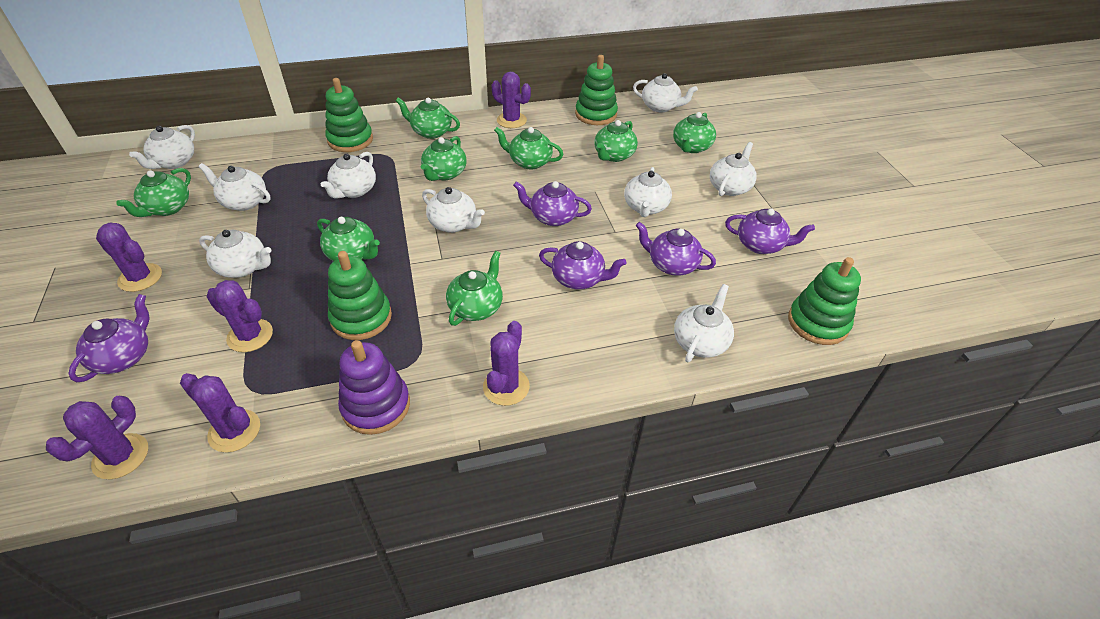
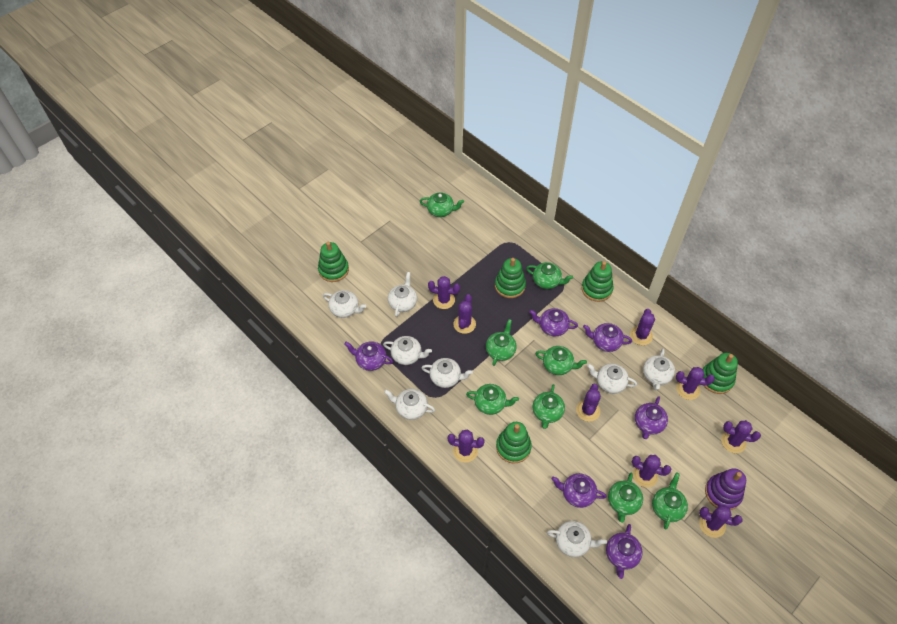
green stacking toy: [325,78,373,152] [328,251,392,340] [575,55,618,125] [788,257,861,345] = 4 -> [318,242,349,282] [495,258,526,298] [496,422,532,464] [582,261,613,302] [703,353,738,394] = 5
purple cactus: [46,396,148,479] [96,223,162,292] [180,373,260,453] [207,280,273,352] [483,321,530,406] [492,72,531,128] = 6 -> [428,276,460,309] [448,429,485,462] [454,294,476,334] [576,384,601,422] [630,309,655,345] [632,455,671,487] [676,367,715,400] [699,505,743,538] [721,420,761,453] = 9
purple teapot: [69,294,150,382] [513,181,592,226] [539,241,626,290] [636,222,716,276] [725,208,815,254] = 5 -> [344,341,393,371] [529,308,578,336] [552,473,607,508] [583,323,632,352] [606,524,642,579] [635,396,668,439] = 6
white teapot: [129,125,195,169] [199,163,271,211] [199,230,271,278] [321,152,376,199] [422,187,485,233] [624,167,672,217] [633,73,698,112] [674,284,734,362] [710,142,757,196] = 9 -> [323,290,366,318] [383,336,432,365] [384,389,435,420] [388,272,417,317] [422,358,473,388] [547,521,607,557] [587,364,637,394] [643,348,675,390] = 8

